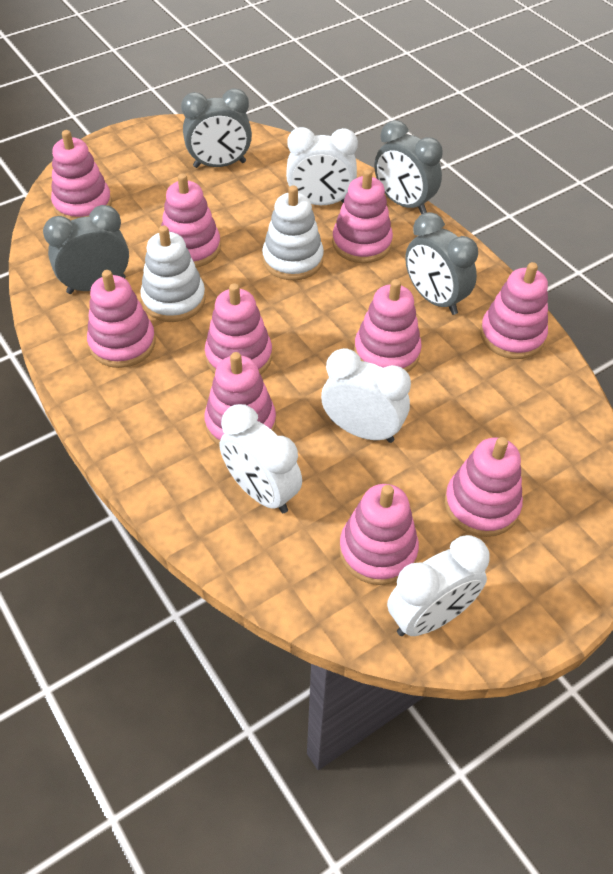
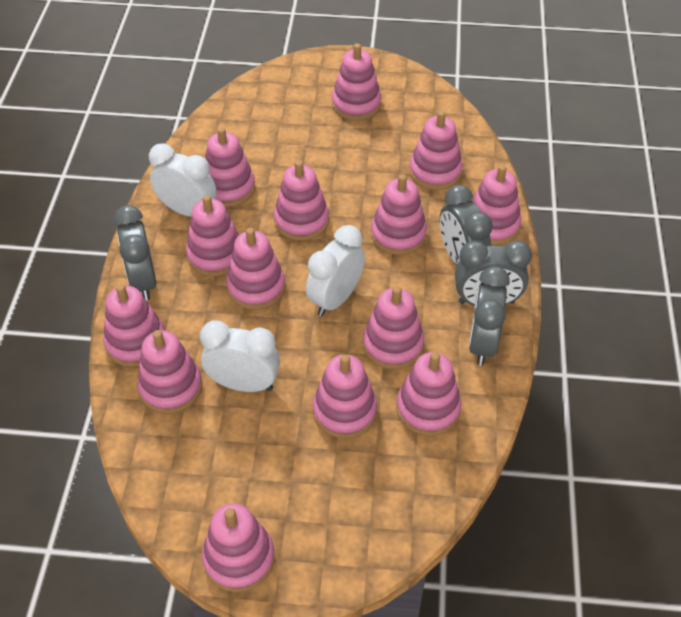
pink stacking toy: [51,130,112,221] [87,270,156,368] [161,173,221,268] [204,352,276,446] [205,283,272,374] [332,169,393,263] [339,484,419,585] [354,279,422,372] [445,437,523,537] [480,262,548,359] = 10 -> [103,284,165,367] [137,330,202,414] [186,195,239,276] [202,503,275,592] [205,127,255,207] [226,228,285,310] [274,160,329,241] [313,354,377,438] [332,43,381,120] [363,286,424,369] [371,174,427,255] [396,352,461,436] [409,111,463,190] [472,165,521,245] = 14
white clock: [220,404,302,513] [286,127,358,205] [321,348,411,443] [387,535,490,636] = 4 -> [149,143,216,217] [200,320,280,392] [306,225,365,316] = 3
white stacking toy: [140,225,206,322] [262,185,324,280] = 2 -> none = 0

